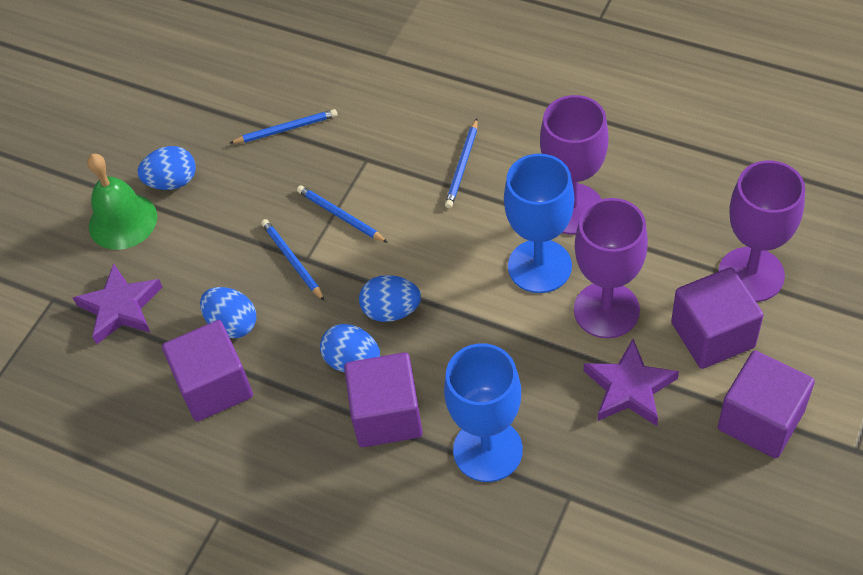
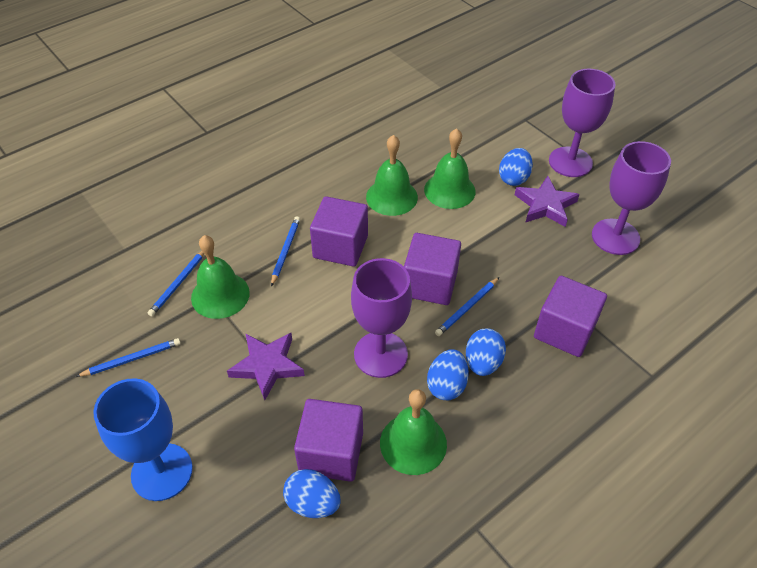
blue goblet: [444,343,523,482] [504,154,574,293] = 2 -> [93,378,193,501] = 1
green bell: [87,154,157,250] = 1 -> [191,235,250,319] [366,135,418,216] [380,389,447,475] [424,128,475,209] = 4

